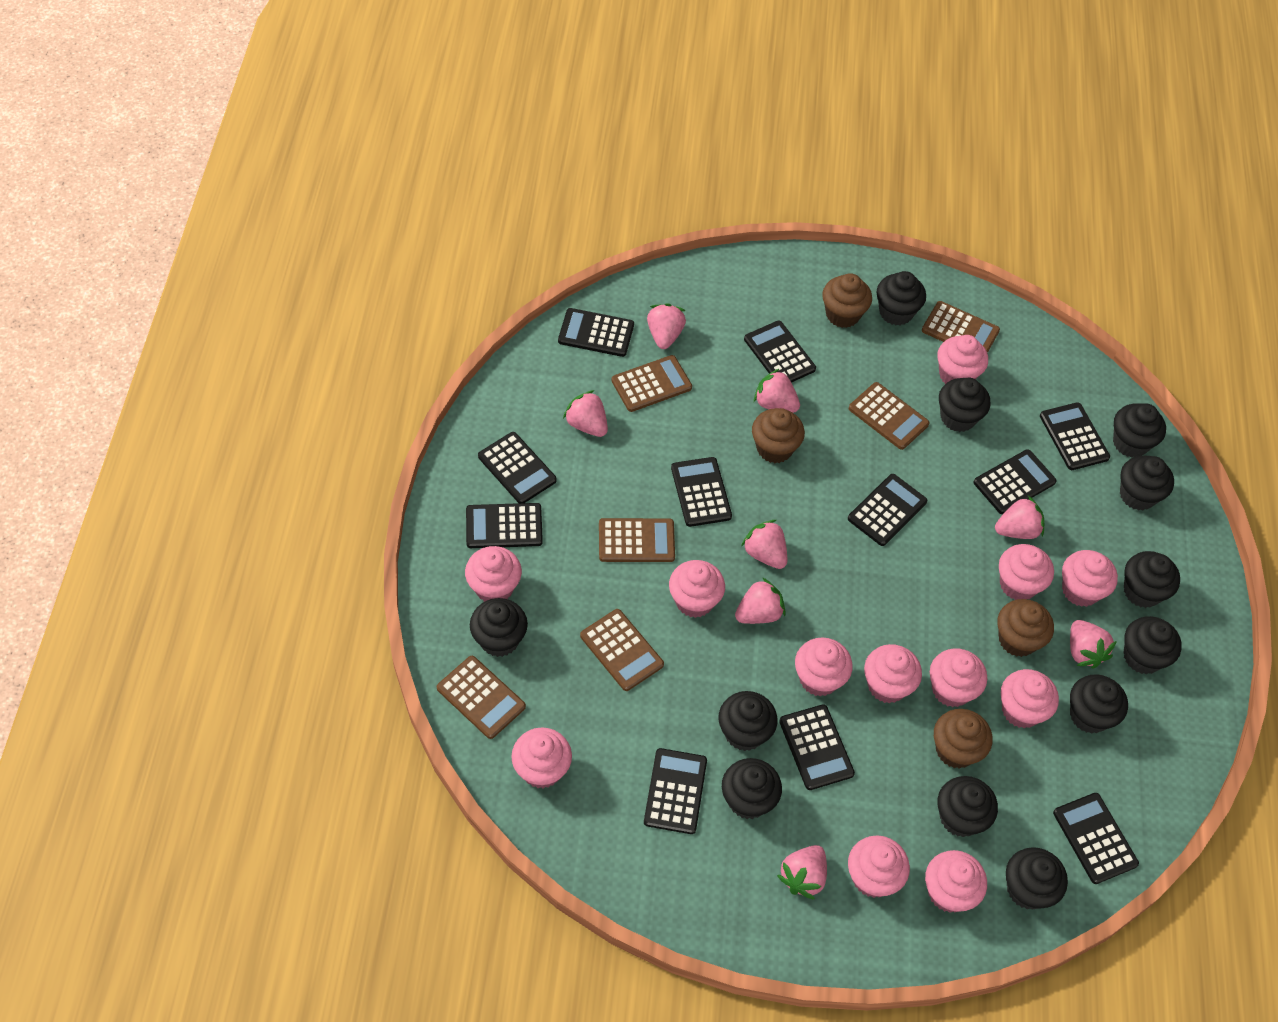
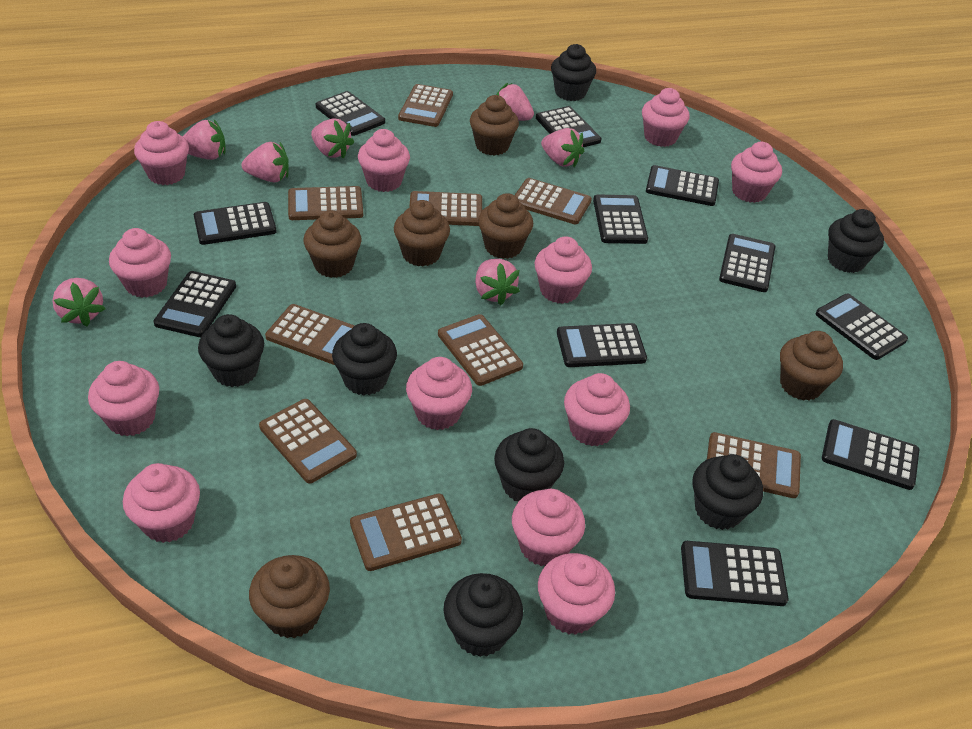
black cupcake: [470,598,528,657] [718,691,777,751] [722,758,782,819] [876,271,926,325] [938,776,998,837] [939,377,991,432] [1006,847,1068,910] [1070,674,1128,734] [1113,403,1166,458] [1120,455,1174,511] [1124,551,1180,608] [1124,616,1182,674] = 12 -> [198,314,264,387] [332,323,397,395] [443,573,523,657] [494,428,564,502] [551,44,596,101] [692,454,763,530] [828,209,884,273] = 7
brown calculator: [437,656,526,739] [580,609,664,691] [599,518,675,562] [611,355,692,412] [849,382,930,450] [922,301,1000,353] = 6 -> [259,399,357,484] [265,304,355,365] [288,186,363,220] [350,494,462,571] [398,84,453,127] [409,191,482,226] [438,314,523,386] [515,178,592,224] [707,432,801,498] = 9
brown cupcake: [752,408,805,463] [822,273,872,328] [934,709,992,769] [997,599,1054,657] = 4 -> [249,555,330,638] [303,210,361,278] [394,200,450,266] [470,95,519,156] [478,193,533,259] [780,331,843,400] = 6
pink strawberry: [563,390,608,437] [647,303,686,349] [735,577,786,624] [741,520,787,569] [754,369,800,413] [777,845,827,900] [995,496,1044,539] [1070,620,1117,669] = 8 -> [52,278,106,326] [183,120,225,160] [242,142,289,182] [311,118,354,159] [475,259,520,305] [496,83,534,121] [541,128,584,168] = 7

